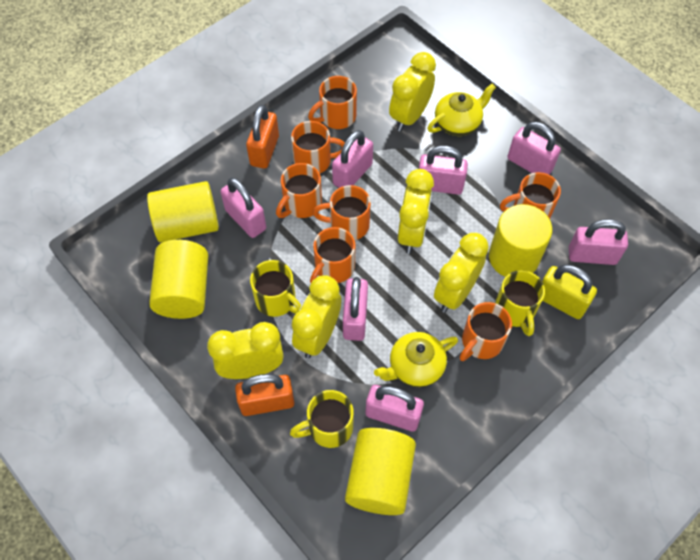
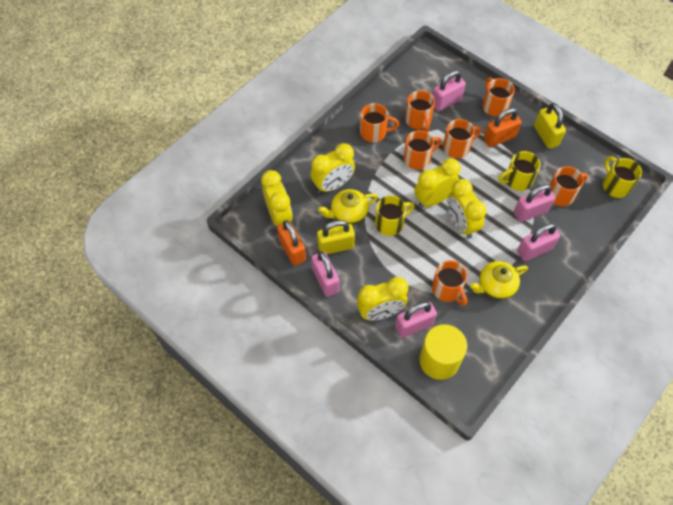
pink padlock: [220,178,266,238] [332,130,373,188] [343,277,368,341] [365,385,424,432] [419,146,468,195] [507,122,561,175] [569,219,628,265] = 7 -> [311,251,339,297] [395,302,437,338] [432,70,466,111] [514,184,555,222] [517,223,560,261] = 5
yellow cylinder: [147,181,219,243] [149,240,208,319] [345,428,416,515] [489,204,552,277] = 4 -> [419,324,467,380] = 1
yellow padlock: [542,265,597,319] = 1 -> [317,220,355,254] [534,103,566,149] = 2

